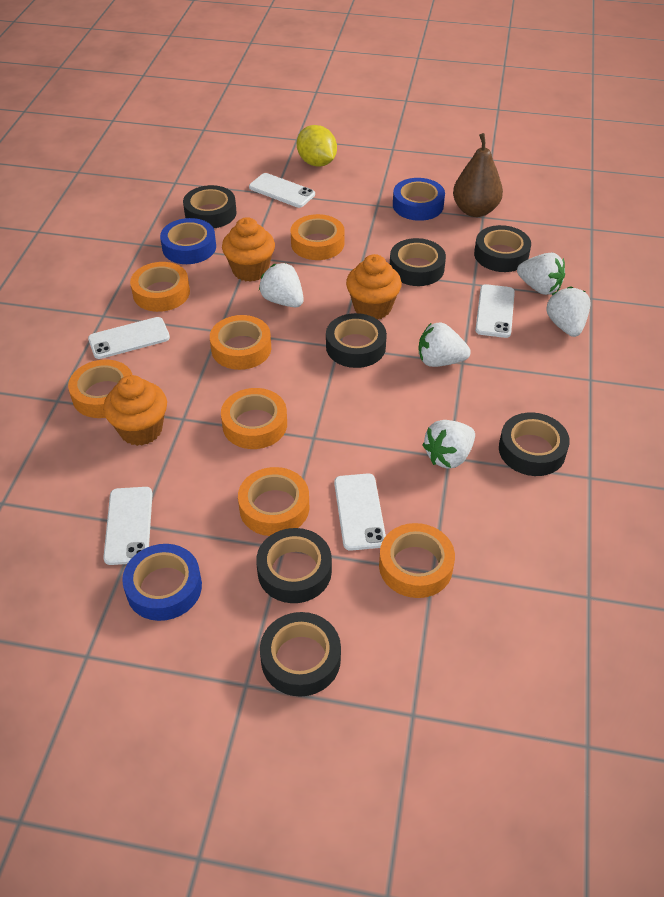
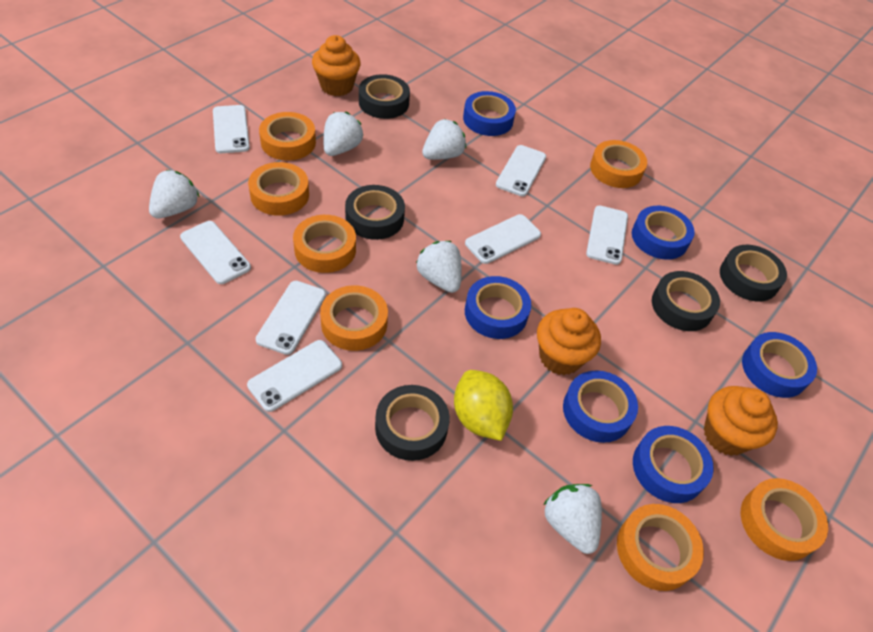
black tape: [183,185,236,228] [256,528,332,603] [260,612,341,697] [326,313,387,368] [390,238,446,286] [474,225,531,272] [499,412,570,476] = 7 -> [345,185,405,240] [359,74,410,119] [375,385,450,461] [652,271,720,331] [720,245,787,302] = 5
blue tape: [122,544,202,621] [160,218,216,264] [393,178,445,221] = 3 -> [463,91,516,136] [465,276,531,339] [563,370,638,443] [632,206,695,260] [633,426,714,503] [742,332,817,398] = 6
brown pear: [453,133,503,217] = 1 -> none = 0
white phone: [88,317,170,359] [103,487,152,565] [249,173,315,208] [334,473,386,551] [475,284,515,338] = 5 -> [180,221,251,284] [213,105,250,153] [247,340,342,412] [256,281,326,355] [465,214,541,264] [496,145,546,196] [586,205,628,265] = 7

